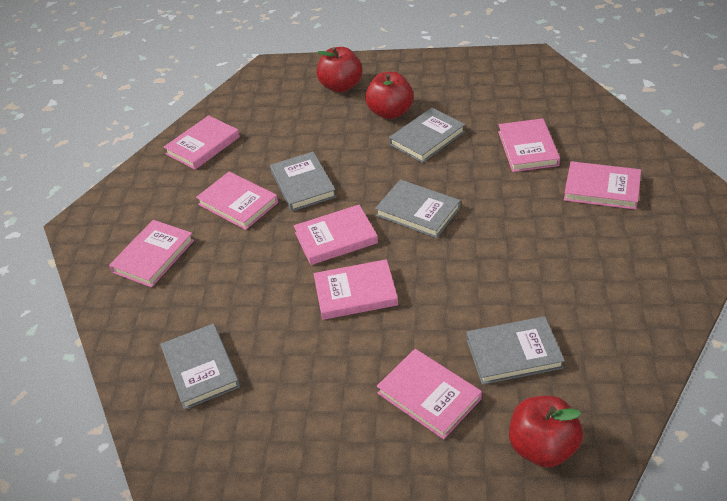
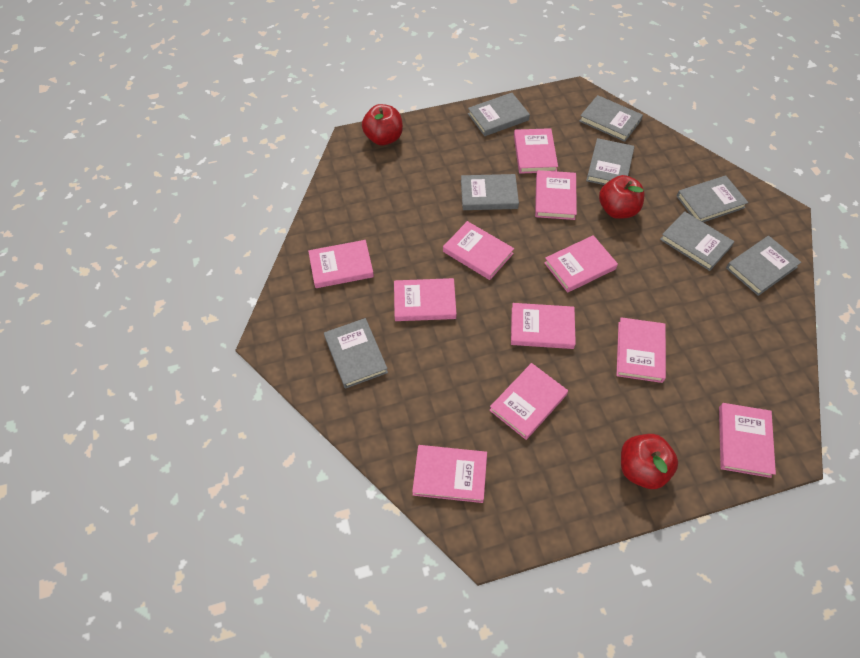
grey book: [160,324,240,410] [270,152,336,211] [375,179,460,238] [389,108,465,163] [466,316,565,385] = 5 -> [324,318,388,389] [461,174,519,210] [468,93,530,136] [579,95,643,142] [586,138,634,185] [660,211,734,271] [676,175,748,222] [726,236,801,296] = 8
pink book: [109,220,194,287] [164,115,240,170] [196,172,278,230] [294,205,378,265] [314,259,398,320] [377,349,482,439] [498,118,560,172] [564,161,641,210] = 8 -> [308,240,374,288] [394,278,457,321] [412,445,487,503] [443,221,514,280] [489,363,568,440] [511,303,576,349] [514,128,558,174] [535,170,577,220] [544,235,618,293] [616,317,666,383] [719,403,776,478] = 11

